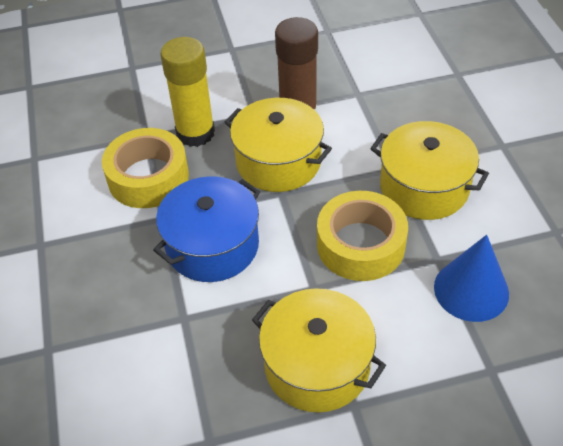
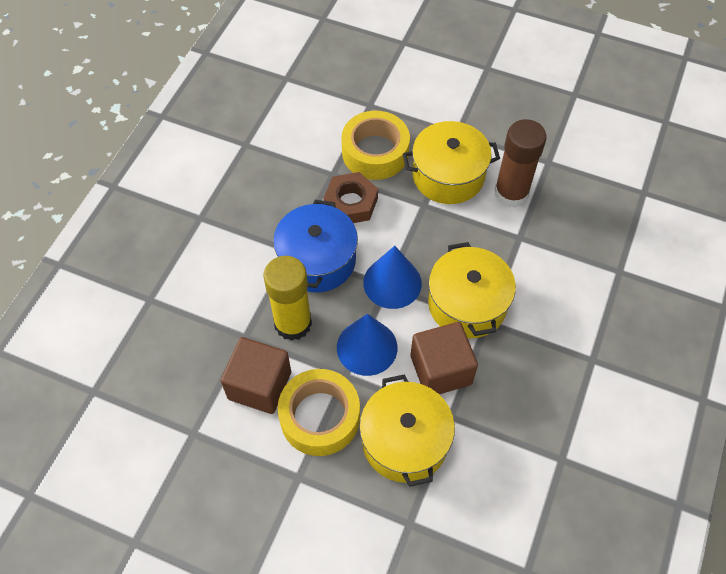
blue cone: [434,235,509,322] = 1 -> [337,314,397,376] [363,246,422,309] = 2
brown cube: none = 0 -> [221,337,291,414] [411,322,478,394] = 2
brown nut: none = 0 -> [323,172,378,223] = 1

